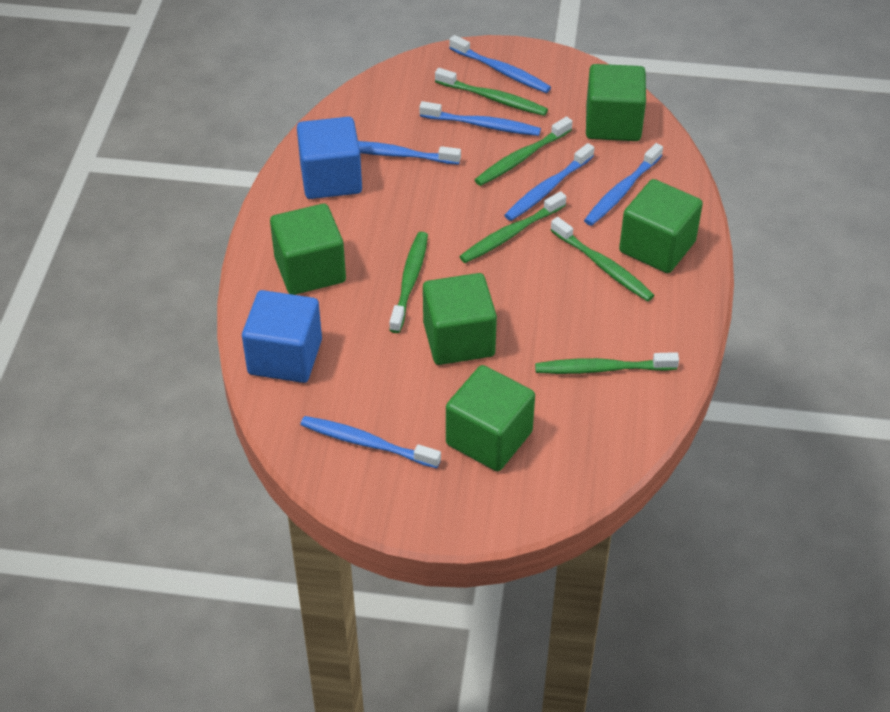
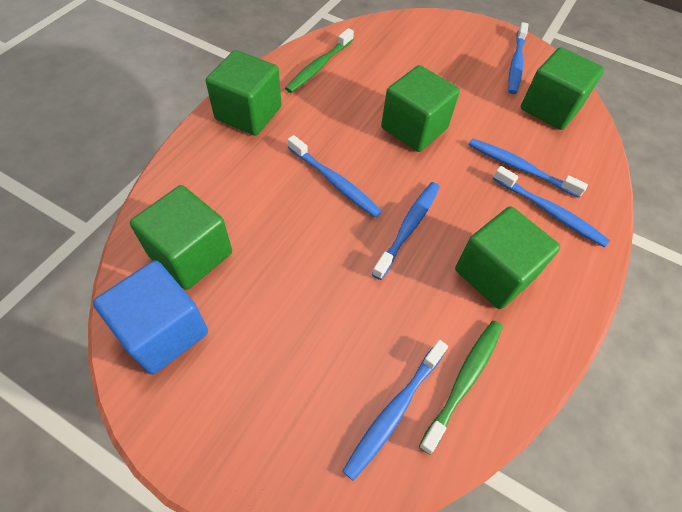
blue cube: [242,290,322,383] [297,117,362,199] = 2 -> [93,260,208,375] = 1
green toothbrush: [389,232,428,333] [435,68,548,116] [459,191,566,263] [475,116,572,186] [535,352,679,374] [551,217,654,302] = 6 -> [285,28,354,93] [419,321,503,455] = 2

